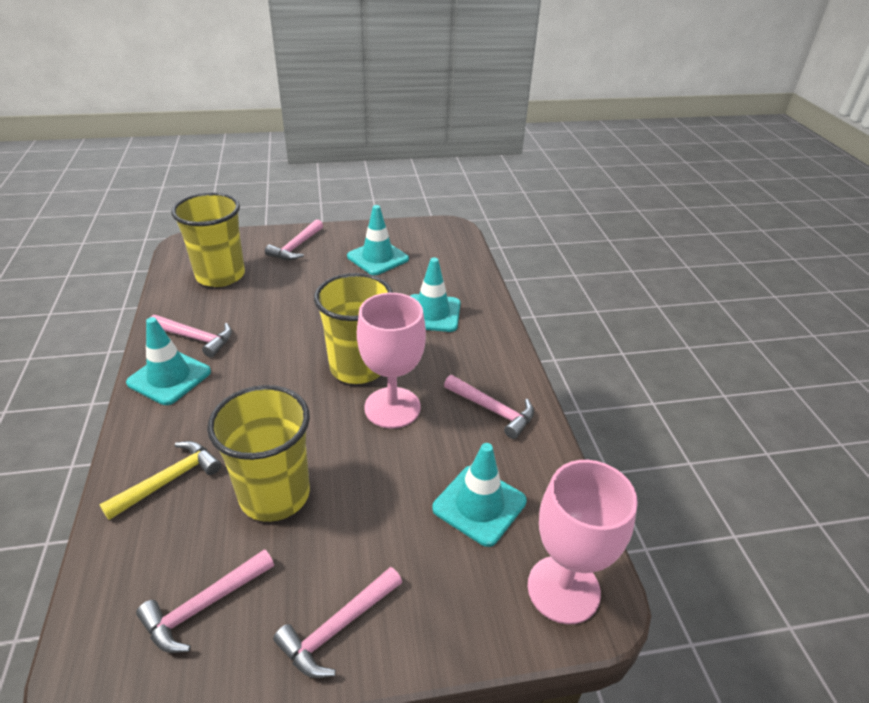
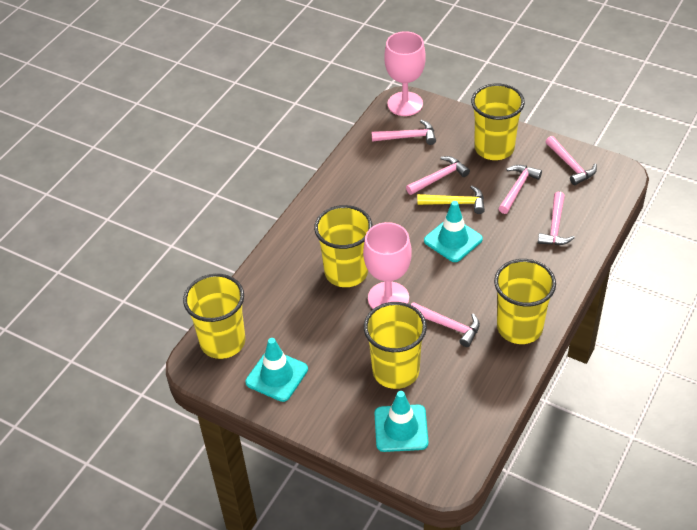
pink hammer: [136,549,274,653] [151,315,232,358] [265,219,323,260] [273,567,402,678] [444,375,534,439] = 5 -> [372,120,436,145] [406,156,470,195] [411,302,480,347] [498,165,542,214] [538,192,575,245] [546,136,597,185] = 6
turquoise traffic cone: [126,317,211,405] [347,205,409,275] [410,257,461,332] [432,443,527,547] = 4 -> [245,338,308,402] [374,391,428,452] [424,201,483,262] = 3
yellow cup: [171,193,245,287] [207,385,310,522] [314,273,393,384] = 3 -> [183,274,245,359] [314,205,372,287] [364,302,427,389] [471,84,525,160] [494,259,556,344] = 5

